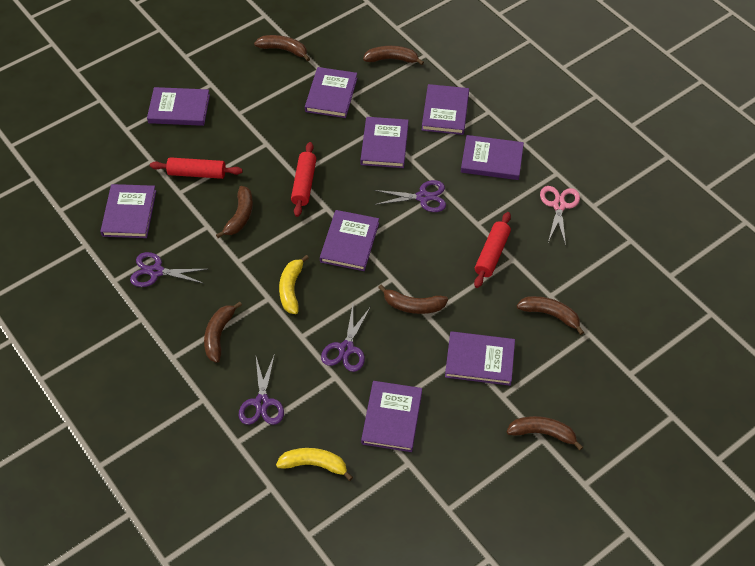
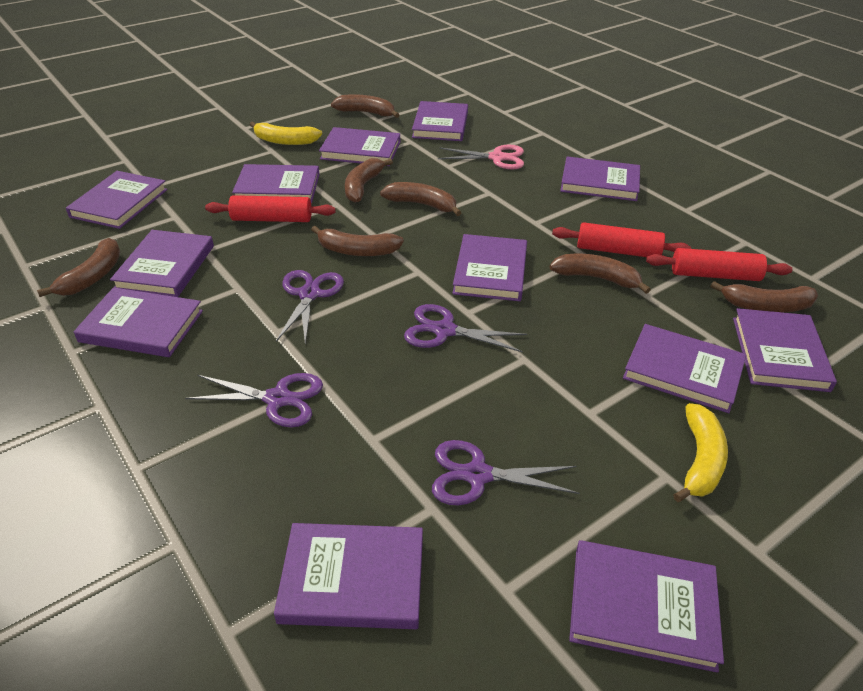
purple book: [100,184,156,238] [147,87,210,126] [305,67,357,118] [320,210,379,271] [360,117,409,168] [361,381,422,452] [422,84,469,135] [445,331,515,386] [461,135,524,180] = 9 -> [66,171,167,229] [74,287,203,357] [110,230,214,297] [232,164,319,203] [274,523,423,629] [319,127,400,166] [412,101,468,141] [452,234,527,301] [560,156,640,201] [569,540,724,673] [623,324,746,413] [733,308,837,392] = 12

